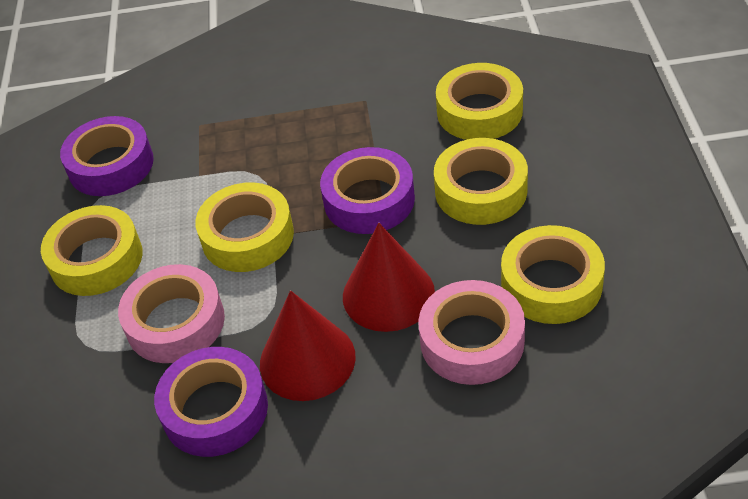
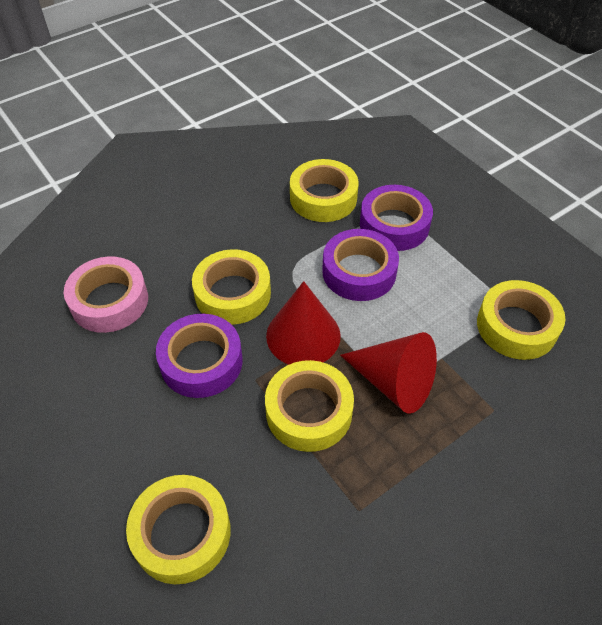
pink tape: [118,264,225,363] [418,280,525,385] = 2 -> [64,256,148,333] = 1

